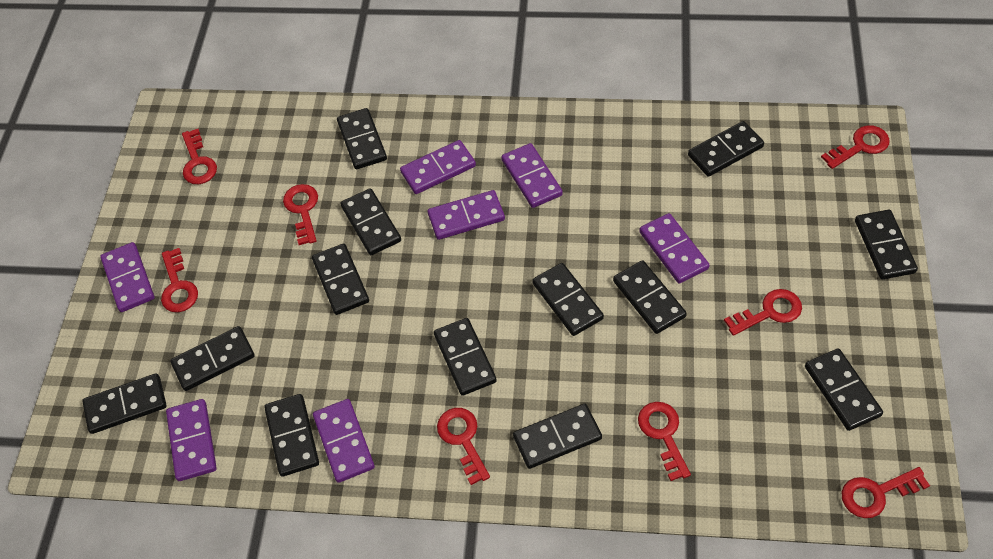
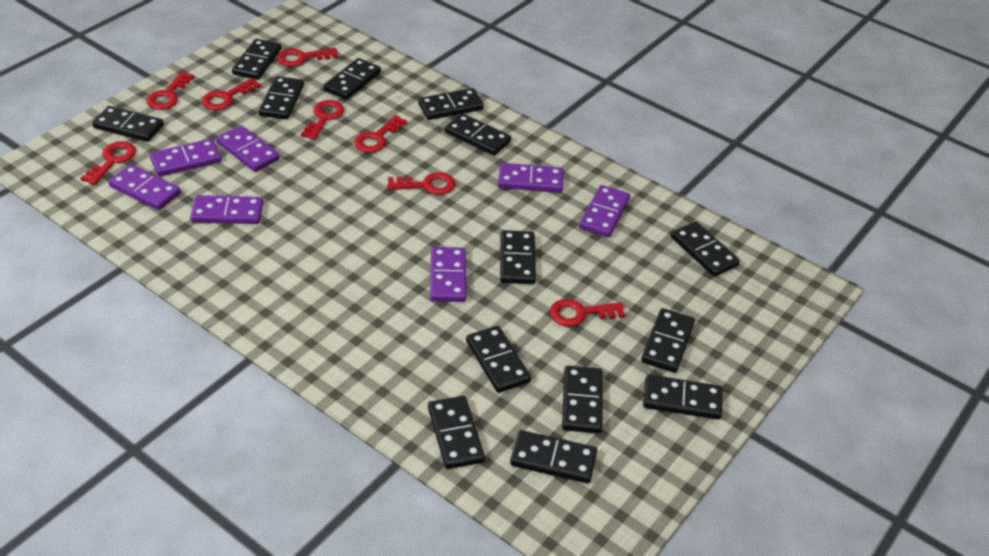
black domino: [82,374,167,434] [170,326,255,391] [264,394,319,477] [312,244,369,315] [337,108,387,169] [340,188,401,255] [434,318,497,396] [513,404,602,469] [532,263,604,336] [613,260,687,334] [688,121,764,177] [805,348,883,431] [855,210,918,279] = 13 -> [92,106,164,142] [232,39,281,80] [259,76,304,120] [323,58,381,100] [418,88,484,120] [428,396,485,469] [445,113,511,156] [466,326,531,393] [500,230,536,284] [510,430,597,483] [562,366,603,433] [641,308,695,373] [643,375,723,420] [671,221,740,277] = 14

